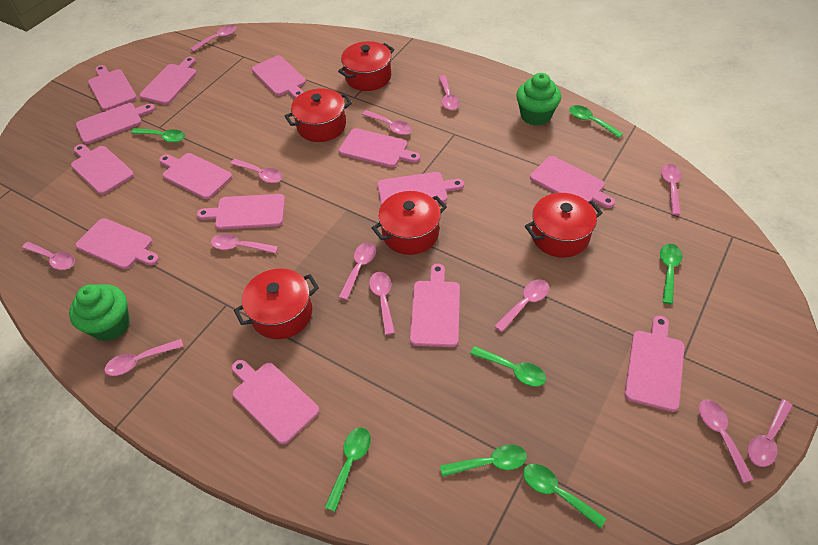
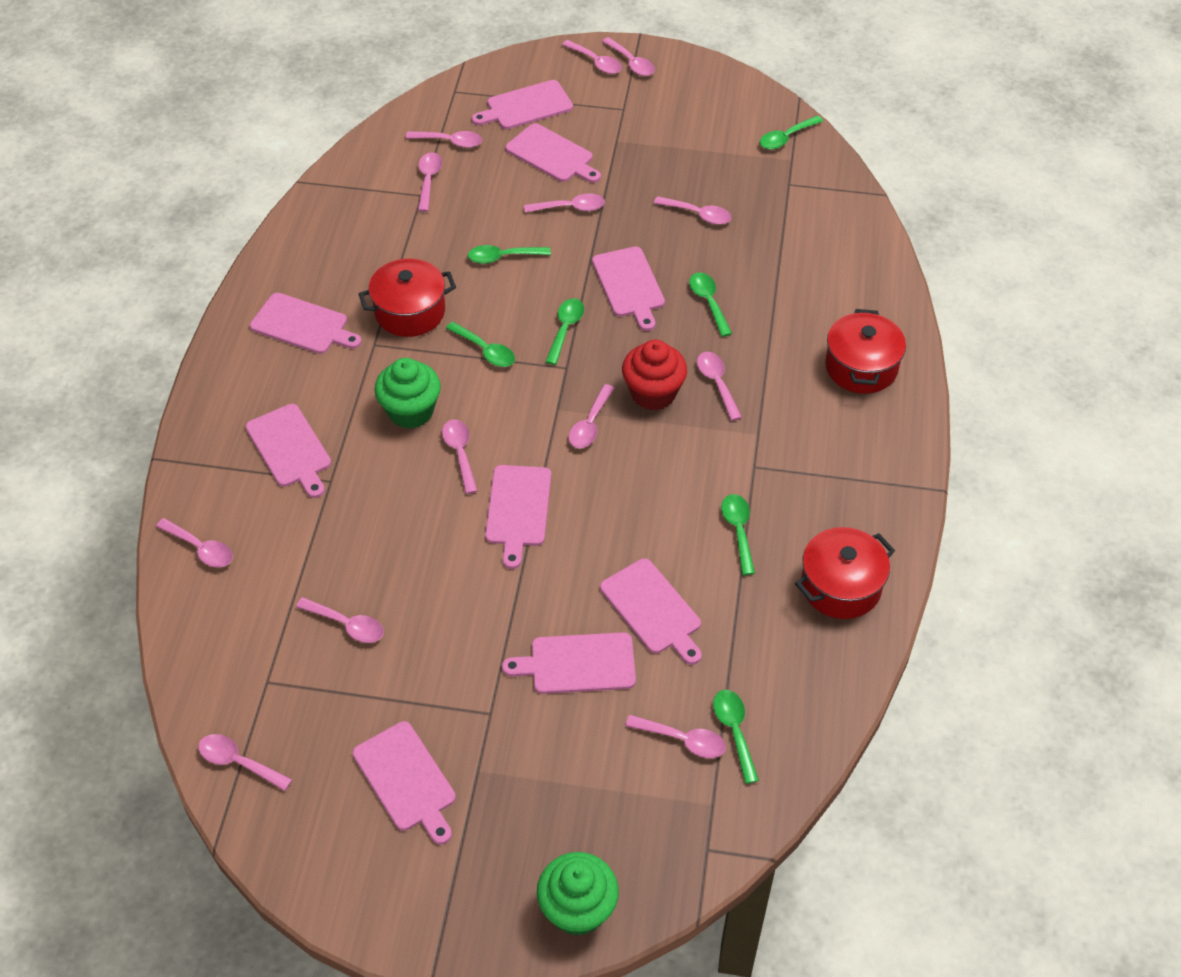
pink cutting board: [71,144,134,195] [75,218,159,269] [76,103,155,144] [88,65,137,111] [139,57,197,105] [159,153,232,199] [197,194,285,230] [232,360,319,444] [252,56,306,98] [339,128,420,167] [377,172,464,205] [410,264,460,347] [530,156,615,208] [625,316,684,412] = 14 -> [245,404,331,498] [250,293,361,354] [352,721,456,844] [472,80,573,129] [485,465,551,569] [502,632,636,694] [505,123,601,183] [592,247,665,331] [600,558,702,665] = 9
red cupcake: none = 0 -> [622,340,687,411] = 1
red pot: [234,268,319,339] [285,88,352,142] [338,41,394,91] [372,191,447,255] [525,193,603,258] = 5 -> [358,258,456,337] [795,527,895,619] [825,309,906,394] = 3

